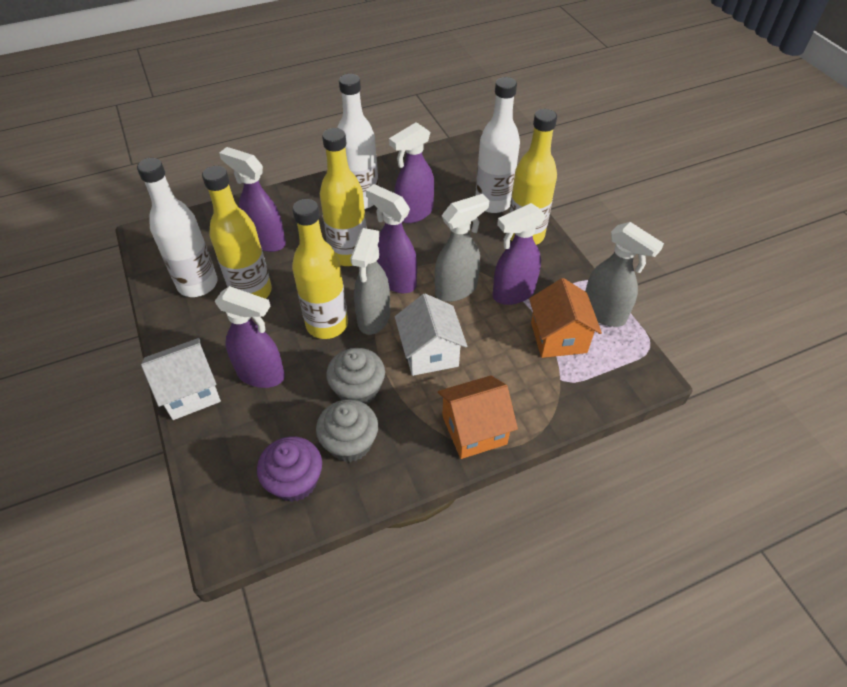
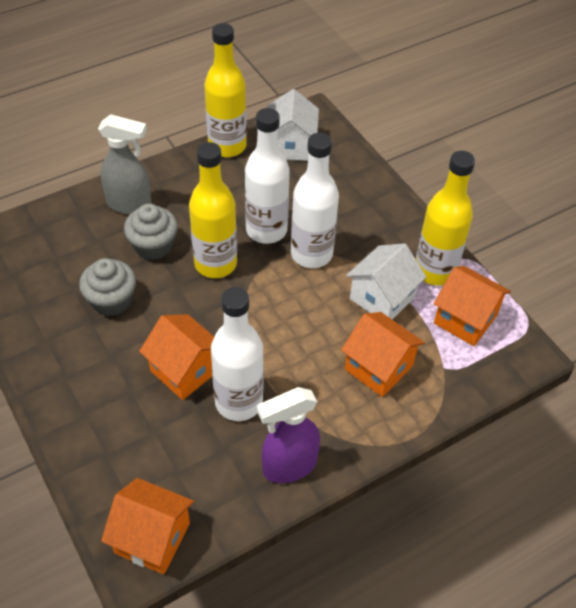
grey spray bottle: [350,228,390,335] [435,194,489,302] [585,222,664,327] = 3 -> [98,114,152,215] = 1
orange house: [438,375,518,459] [529,278,602,358] = 2 -> [101,478,194,574] [139,314,214,400] [341,312,425,397] [434,266,511,346] = 4
purple cupcake: [257,437,322,502] = 1 -> none = 0
purple spray bottle: [215,286,285,388] [219,147,286,252] [366,184,417,293] [389,122,434,223] [493,203,546,305] = 5 -> [257,387,320,483] = 1
yellow bottle: [202,166,272,299] [292,199,348,339] [320,128,367,266] [509,109,557,245] = 4 -> [189,142,237,278] [204,23,247,157] [416,151,475,285] = 3

